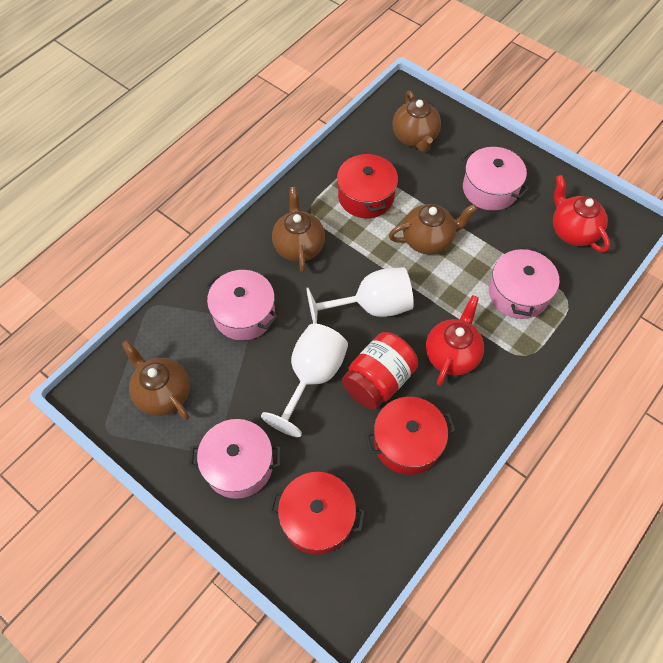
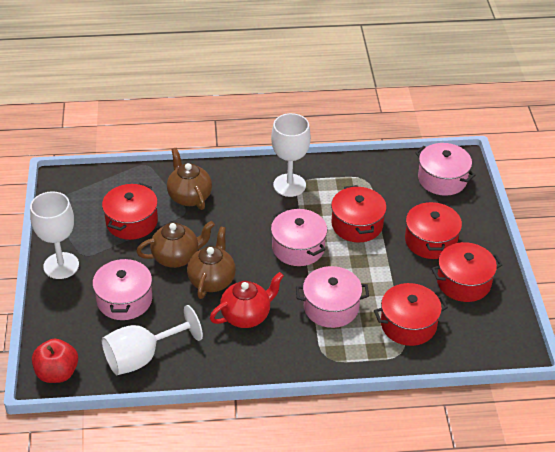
brown teapot: [121,340,190,420] [272,187,325,273] [389,204,477,255] [392,91,441,152] = 4 -> [136,221,215,268] [167,148,212,210] [187,226,236,299] = 3
red apple: none = 0 -> [32,339,78,383] = 1
red jar: [342,332,418,410] = 1 -> none = 0
red pot: [269,472,366,555] [337,152,398,218] [365,397,456,475] = 3 -> [102,183,158,240] [331,185,387,243] [374,283,448,346] [405,201,462,259] [431,242,502,302] = 5
red teapot: [426,295,484,386] [553,175,610,252] = 2 -> [210,272,284,328] = 1
white goblet: [261,323,348,437] [306,267,414,324] = 2 -> [30,191,79,279] [102,305,203,375] [271,113,311,197] = 3

